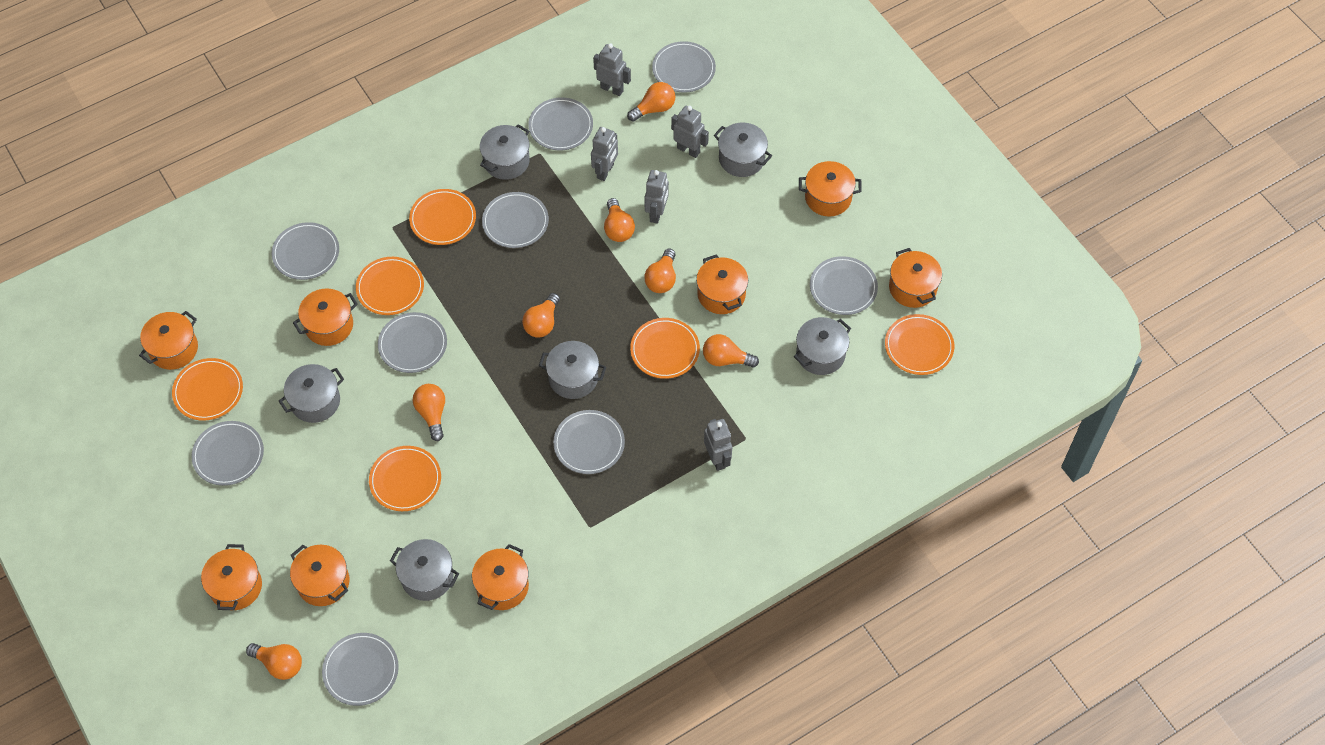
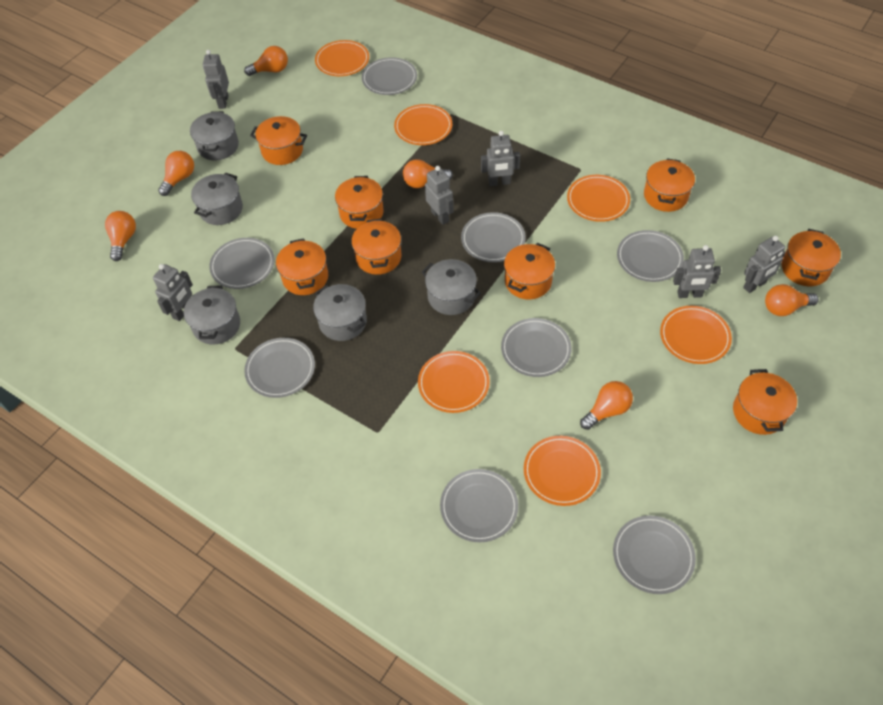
grey plate: [191,421,264,486] [272,222,339,280] [322,633,399,706] [378,312,447,373] [482,192,549,248] [528,97,593,150] [553,410,625,474] [652,41,716,93] [810,256,878,315] = 9 -> [209,238,274,289] [244,338,315,398] [362,57,417,95] [440,469,518,542] [461,212,526,262] [501,318,572,377] [613,515,696,594] [617,230,684,282] = 8
grey pot: [279,364,344,423] [390,539,459,601] [480,124,530,180] [539,341,606,399] [714,122,772,177] [794,317,851,375] = 6 -> [184,285,240,345] [190,111,239,161] [191,173,243,225] [313,284,367,341] [421,259,481,315] = 5
grey robot: [591,127,618,181] [593,43,631,96] [644,170,669,224] [671,106,709,158] [704,419,732,471] = 5 -> [153,264,193,321] [203,50,229,109] [425,166,454,225] [481,131,521,186] [673,245,721,298] [743,236,786,293] = 6
orange light bulb: [246,643,302,680] [413,384,445,441] [522,293,560,338] [604,198,635,242] [627,82,675,122] [644,248,676,293] [703,334,759,368] = 7 -> [105,211,136,261] [158,151,194,196] [244,46,288,76] [403,159,453,188] [580,381,633,430] [765,284,818,316] = 6

